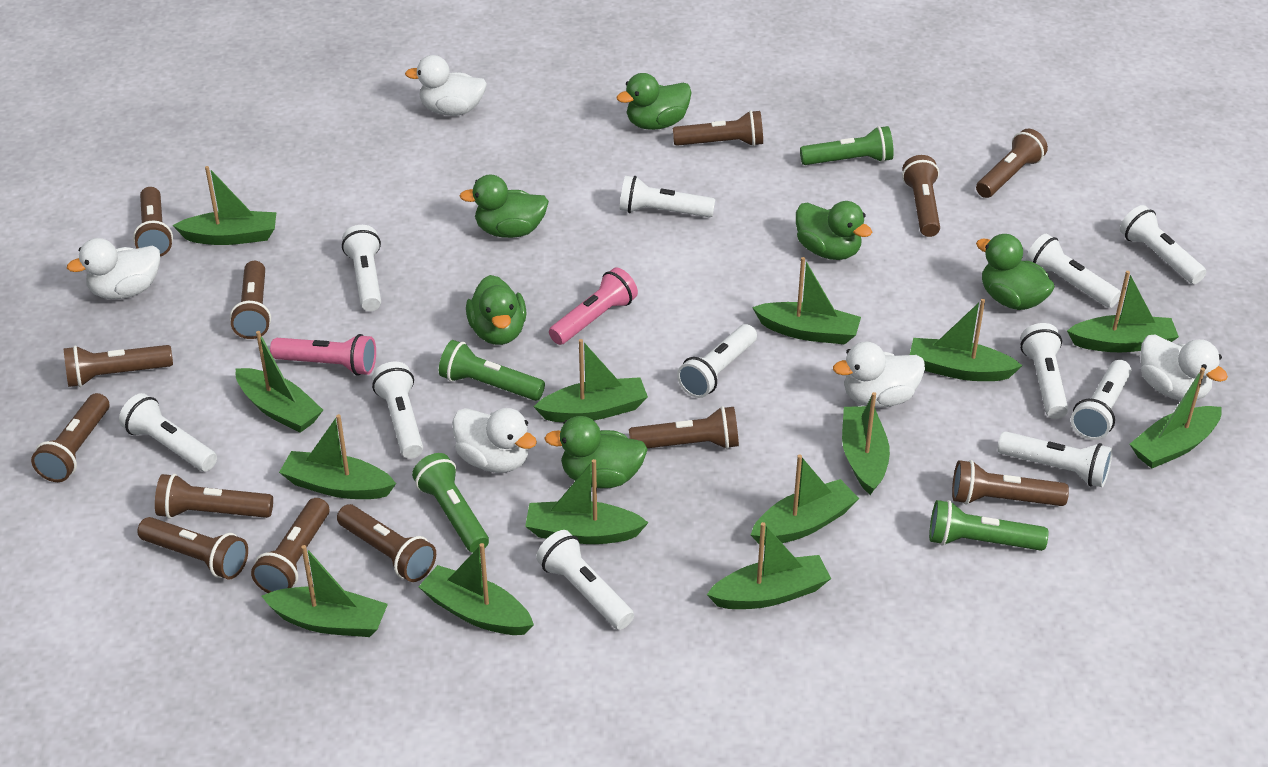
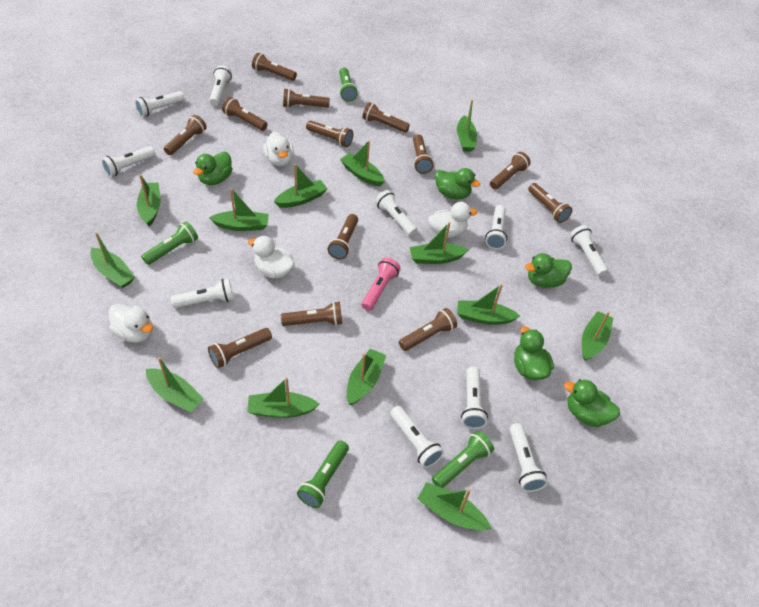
green boat: [172,166,276,245] [236,331,323,433] [262,545,388,637] [279,414,396,499] [419,543,534,635] [525,459,649,544] [534,339,648,422] [706,522,831,609] [751,455,859,545] [752,257,861,344] [842,392,890,495] [910,299,1022,381] [1067,271,1179,352] [1130,368,1222,468] = 14 -> [90,232,135,288] [137,174,161,226] [146,357,204,412] [209,188,269,231] [247,377,320,418] [274,164,327,208] [340,141,385,187] [346,349,386,405] [410,222,468,264] [417,482,492,530] [457,100,477,152] [457,284,520,325] [582,311,613,361] = 13
green duck: [460,174,549,238] [466,275,527,345] [544,416,648,488] [616,73,692,130] [796,201,872,260] [976,234,1055,310] = 6 -> [193,152,232,185] [435,168,480,199] [514,326,554,380] [525,253,572,288] [564,379,620,427] = 5
pink flashlight: [270,334,376,376] [549,268,638,345] = 2 -> [362,258,401,311] = 1
white duck: [67,238,160,299] [405,55,487,116] [453,408,537,473] [833,342,925,408] [1140,335,1228,401] = 5 -> [109,304,153,343] [248,236,295,279] [263,132,294,167] [428,202,477,238] = 4
white flashlight: [119,393,217,471] [342,225,381,311] [372,362,423,459] [536,530,634,630] [620,176,715,218] [677,324,757,398] [997,431,1113,487] [1020,323,1068,419] [1026,234,1121,308] [1071,360,1132,440] [1120,205,1206,284] = 11 -> [101,146,156,177] [135,91,184,117] [171,278,234,308] [209,65,232,106] [375,190,417,236] [390,406,444,468] [461,367,488,429] [485,205,507,249] [509,423,548,492] [570,225,608,276] = 10

